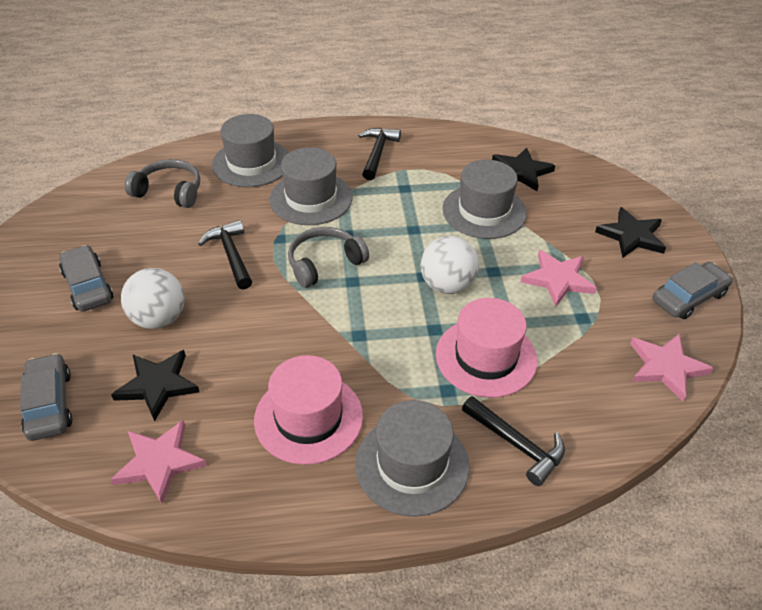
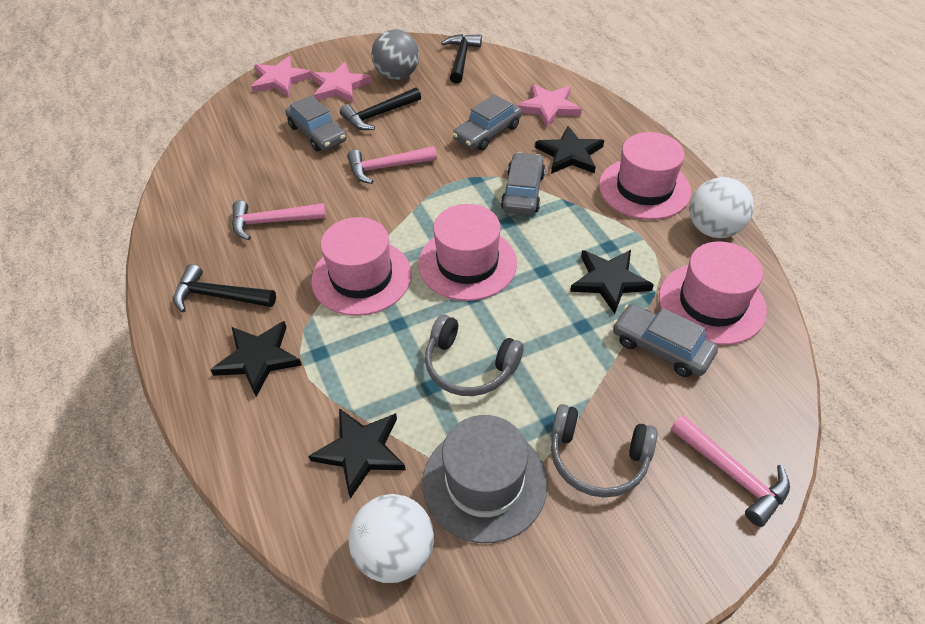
black star: [111,350,199,422] [492,148,555,191] [595,207,666,258] = 3 -> [210,321,302,397] [309,408,406,499] [535,126,604,174] [570,250,654,314] = 4
grey ball: none = 0 -> [371,29,419,80] = 1
grey car: [20,353,72,441] [59,245,113,312] [653,262,733,319] = 3 -> [285,95,347,151] [453,94,522,151] [501,152,545,215] [613,304,718,377] = 4
grey hat: [212,114,289,187] [269,147,352,225] [355,400,469,517] [443,160,527,239] = 4 -> [422,415,548,543] = 1
pink hammer: none = 0 -> [232,200,326,240] [347,146,437,184] [671,415,790,527] = 3
pink hat: [254,355,363,465] [436,298,537,398] = 2 -> [311,217,412,316] [418,204,517,301] [599,132,691,220] [659,241,767,345] = 4

